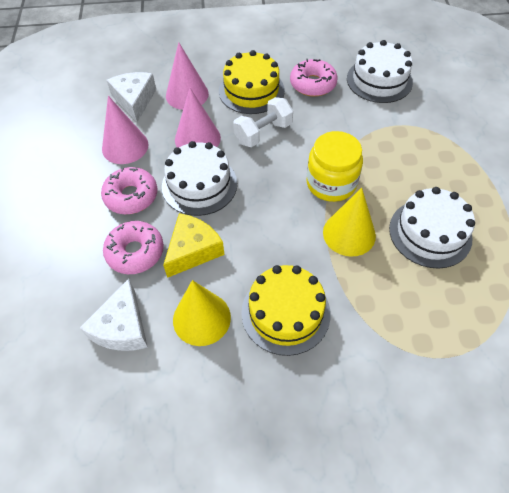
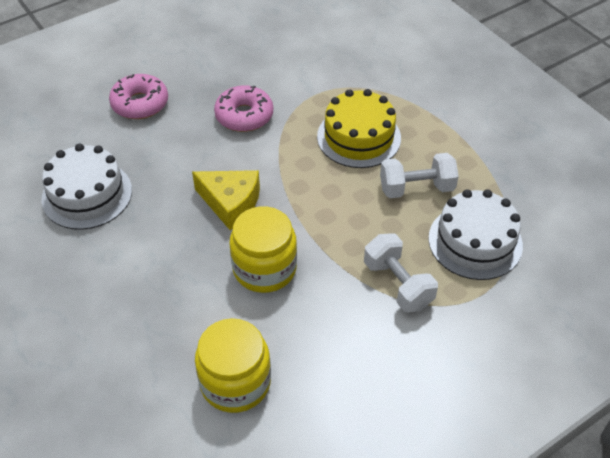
pink cone: [102,96,148,164] [166,42,209,110] [175,88,221,148] = 3 -> none = 0
pink donut: [101,167,157,214] [103,221,164,274] [290,59,338,97] = 3 -> [109,74,168,119] [214,85,273,132] = 2
white cake: [162,141,237,216] [347,40,413,103] [389,187,475,268] = 3 -> [42,144,132,230] [428,189,523,280] = 2
white cheese: [80,279,148,351] [107,72,156,122] = 2 -> none = 0
white dumbbell: [233,97,293,147] = 1 -> [364,233,438,313] [380,153,459,198] = 2
yellow cake: [219,50,285,114] [241,265,331,356] = 2 -> [317,89,401,168] = 1
yellow cone: [173,280,231,346] [323,188,376,257] = 2 -> none = 0
yellow jar: [306,131,363,202] = 1 -> [195,318,271,413] [230,206,297,293] = 2

